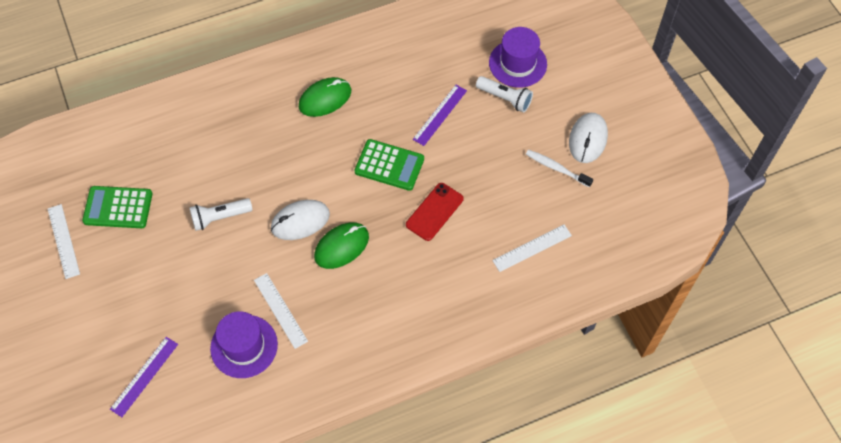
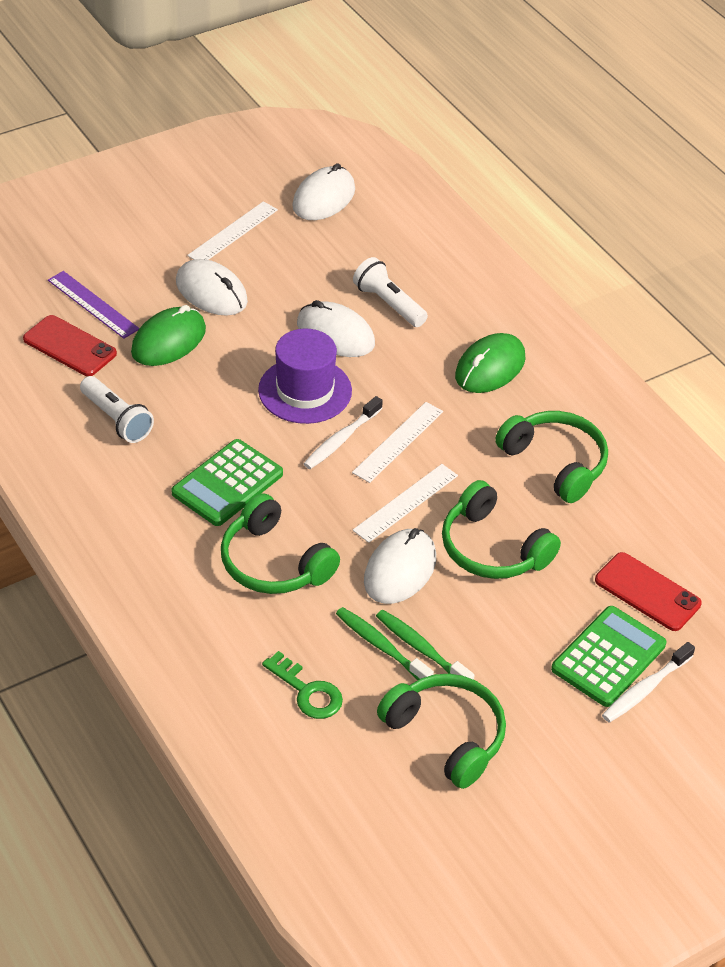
green headphones: none = 0 -> [221,493,340,594] [377,674,506,789] [442,480,561,579] [495,411,608,503] = 4
green key: none = 0 -> [262,651,343,719] = 1
green toothbrush: none = 0 -> [336,607,434,680] [376,610,475,680] = 2
purple hat: [210,311,278,378] [489,27,547,88] = 2 -> [258,329,352,424] = 1
purple ruler: [110,337,178,417] [413,85,467,146] = 2 -> [48,271,139,339] = 1
red phone: [406,183,464,241] = 1 -> [23,315,117,376] [595,552,702,631] = 2
white mouse: [271,200,330,240] [569,113,608,163] = 2 -> [176,259,248,316] [292,163,355,220] [297,300,375,357] [364,528,436,604] = 4
white toothbrush: [526,149,593,187] = 1 -> [303,396,383,469] [602,642,695,723] = 2

